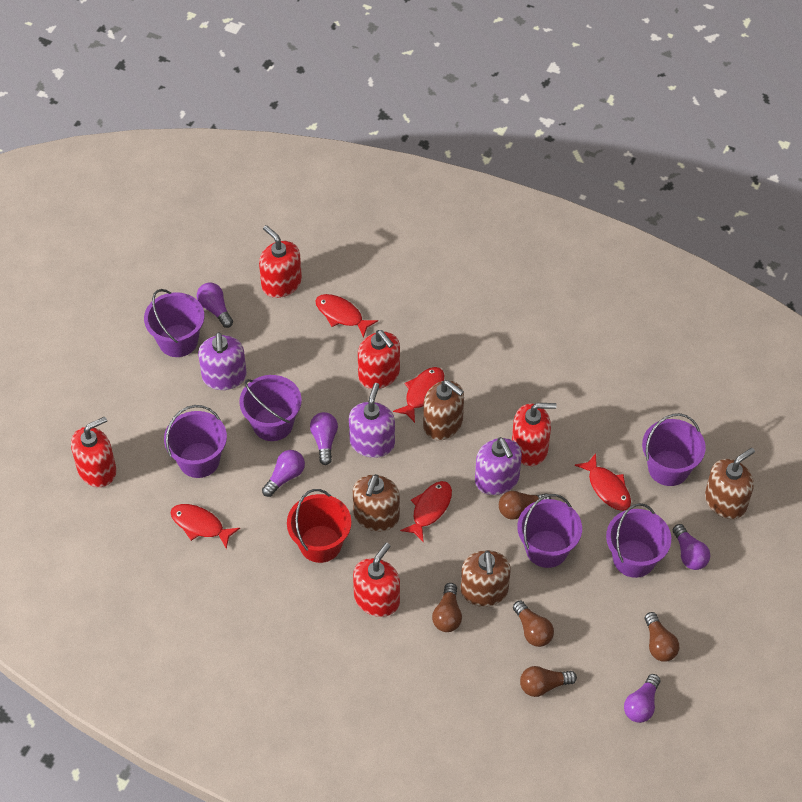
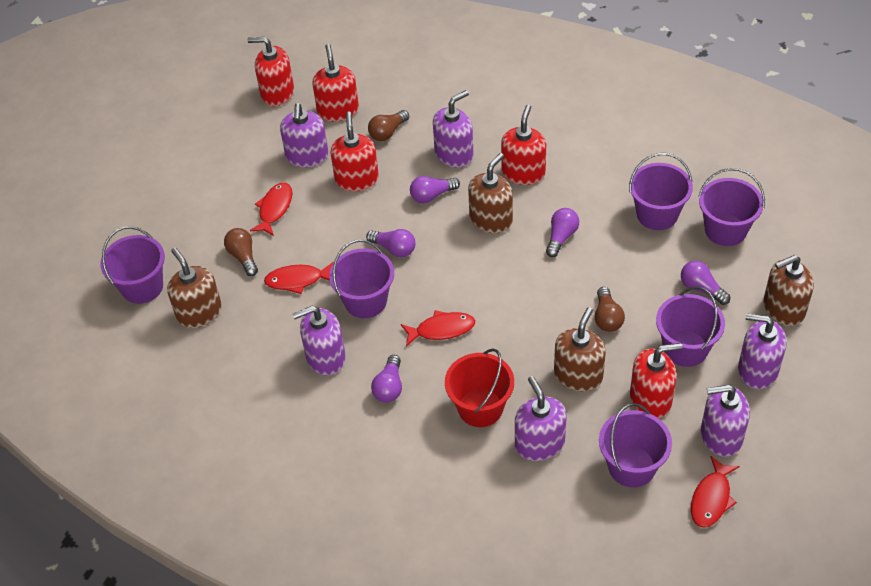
brown light bulb: [432,583,462,632] [499,491,551,520] [513,601,554,647] [520,666,577,697] [645,612,679,662] = 5 -> [224,228,258,276] [368,110,409,141] [595,287,625,332] = 3
purple soap dispenser: [198,332,247,390] [349,383,395,458] [475,437,522,495] = 3 -> [280,103,329,167] [293,306,346,376] [433,90,474,168] [515,376,567,461] [701,384,750,457] [738,313,787,389] = 6
red fish: [170,504,240,549] [316,294,378,338] [393,367,444,423] [400,481,452,543] [575,453,631,511] = 5 -> [250,183,292,236] [264,262,334,294] [401,310,475,346] [691,456,740,528] = 4

